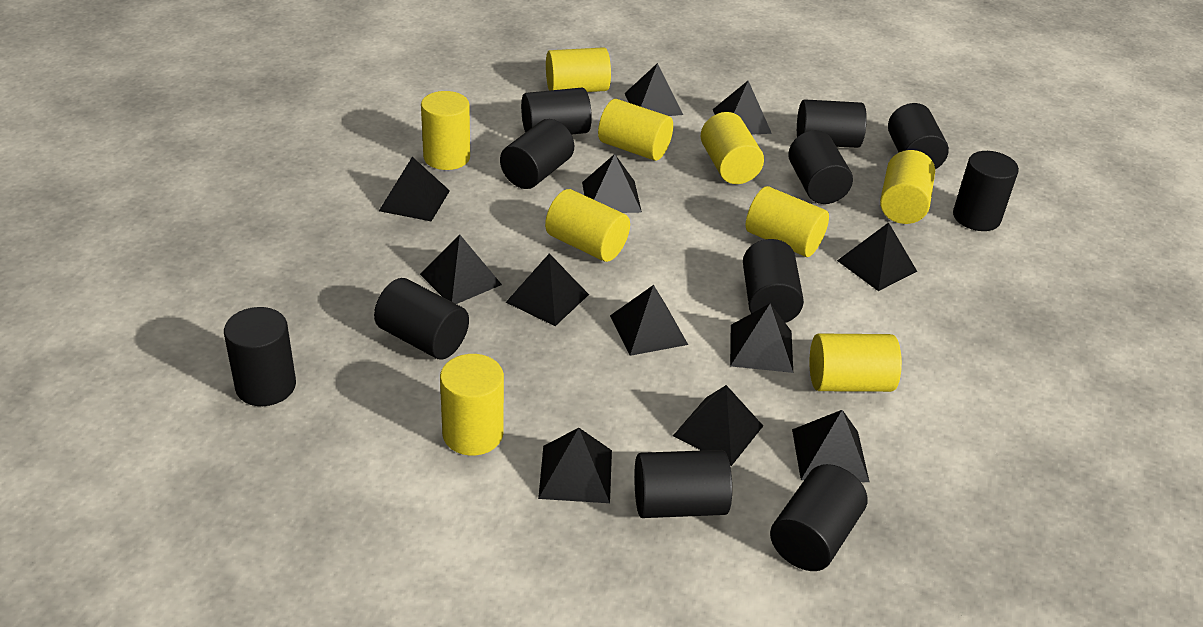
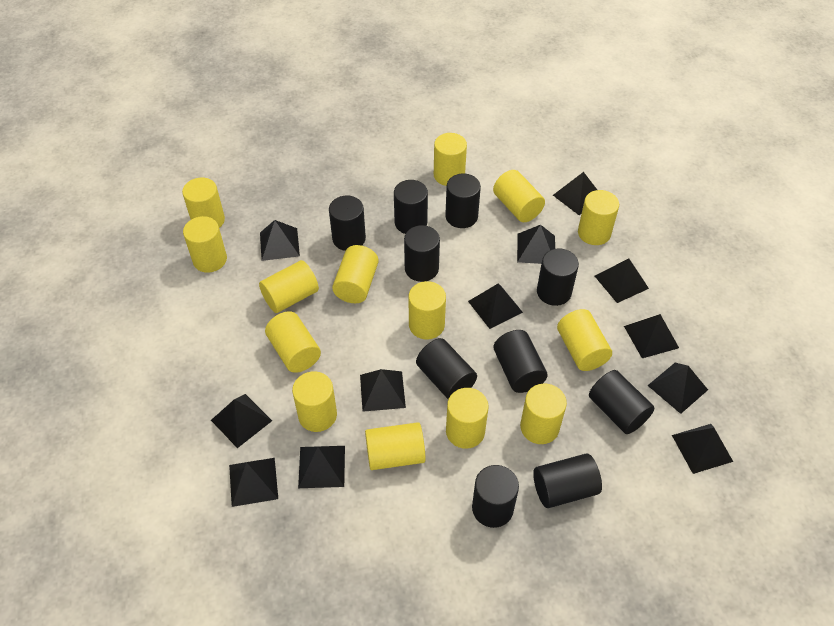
black cylinder: [224,307,296,406] [374,278,469,359] [500,119,574,189] [521,88,592,135] [634,450,732,518] [743,239,804,323] [770,464,867,571] [788,130,853,204] [797,99,867,148] [888,103,949,169] [953,151,1019,231] = 11 -> [329,196,366,251] [394,180,428,234] [404,225,440,282] [416,338,477,399] [445,174,481,228] [472,465,519,528] [493,330,548,393] [533,454,602,508] [537,248,579,306] [589,370,654,434] = 10
yellow cylinder: [421,91,470,170] [440,354,504,456] [545,189,630,262] [546,47,611,92] [598,99,673,161] [701,112,764,184] [746,186,829,257] [809,333,902,392] [880,150,935,224] = 9 -> [182,178,225,228] [183,216,227,273] [259,260,319,313] [265,311,321,373] [292,371,337,432] [332,245,379,303] [365,422,426,470] [408,281,446,339] [434,133,467,186] [446,388,488,449] [493,170,545,222] [520,384,567,444] [557,309,612,371] [578,190,619,245] = 14

